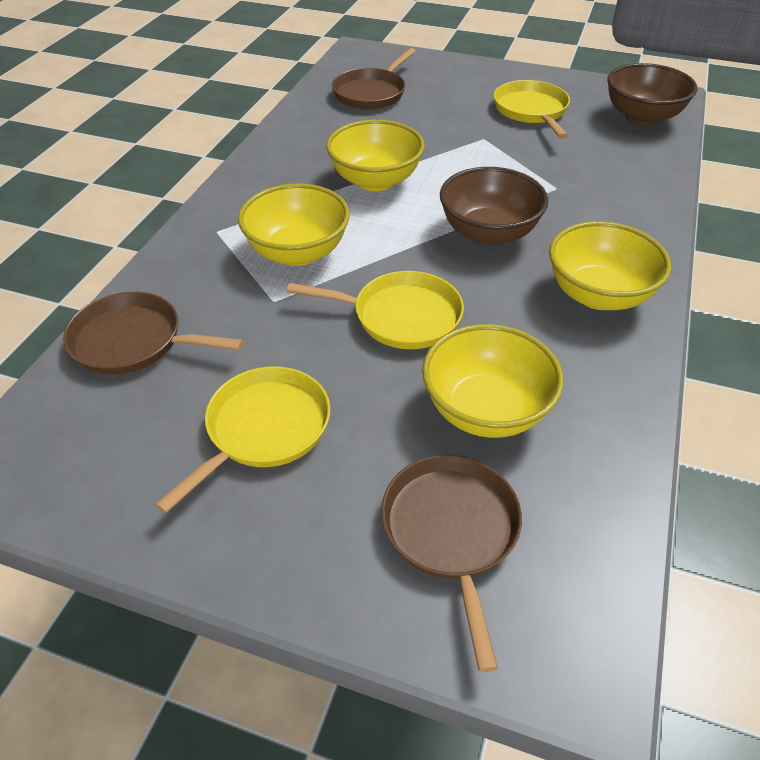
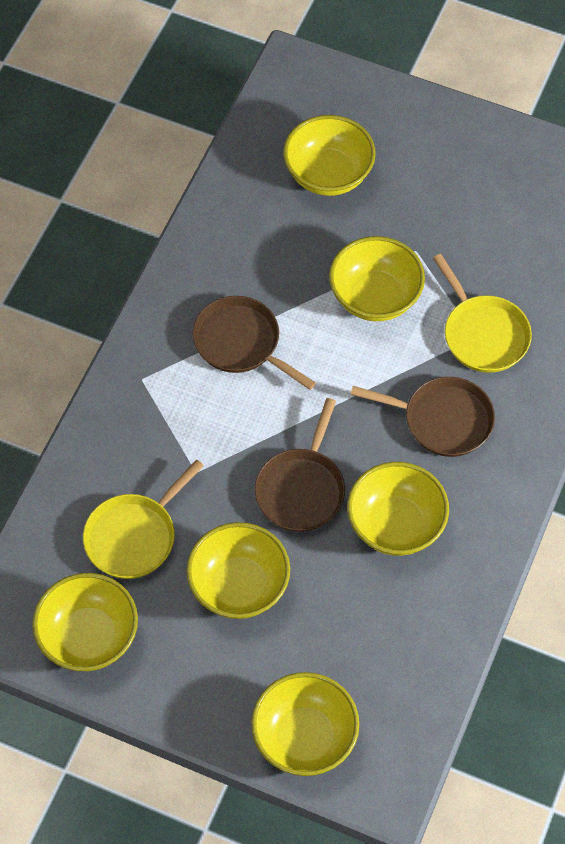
brown bowl: [440,167,549,246] [607,63,697,126] = 2 -> none = 0
yellow bowl: [238,183,350,266] [326,120,425,191] [422,324,564,438] [549,221,671,310] = 4 -> [32,573,138,671] [186,522,290,619] [251,672,359,776] [283,115,376,196] [329,236,425,321] [347,462,449,556] = 6
yellow pan: [155,366,330,514] [287,271,464,349] [494,80,570,139] = 3 -> [83,460,204,579] [433,254,532,373] = 2

